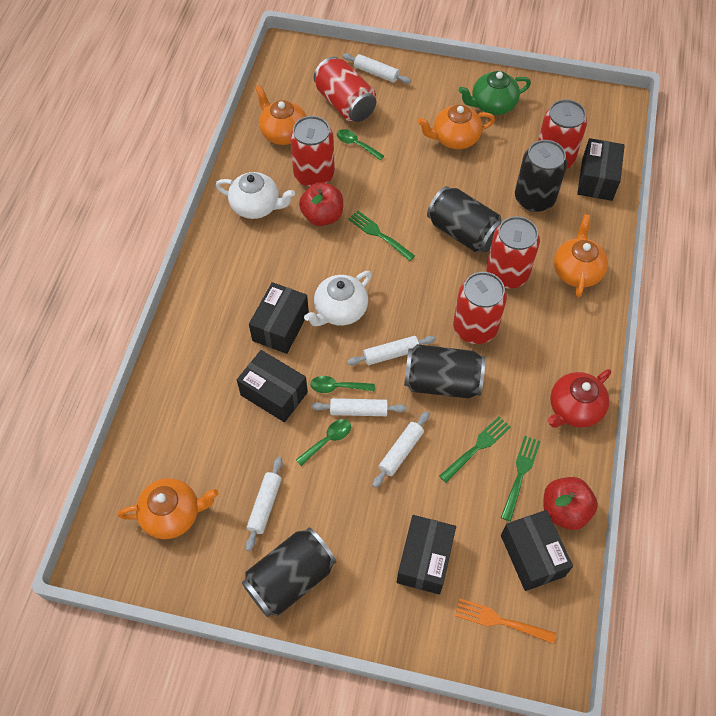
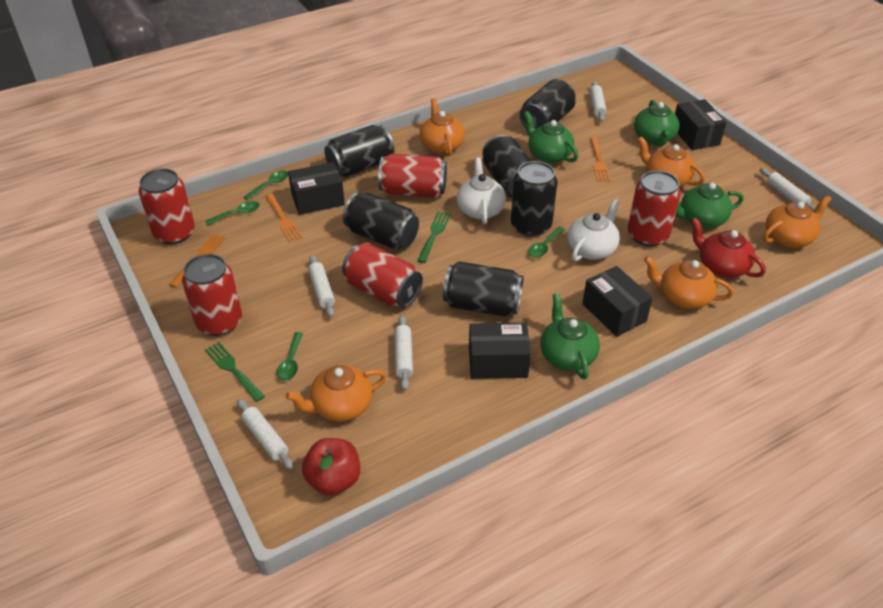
black box: [237,350,308,422] [249,282,309,354] [397,515,456,595] [501,510,573,591] [577,138,625,201] = 5 -> [288,162,345,215] [469,323,531,379] [582,266,653,337] [675,99,727,150] = 4
black can: [242,527,336,617] [404,344,485,398] [427,186,502,253] [515,140,567,212] = 4 -> [324,125,394,177] [343,193,419,250] [443,261,524,317] [482,135,531,197] [511,161,557,237] [520,79,576,129] = 6
green fork: [348,211,415,261] [439,417,511,483] [501,436,541,521] = 3 -> [205,342,265,402] [417,211,451,263] = 2
green spoon: [296,419,351,466] [310,376,375,393] [337,129,384,160] = 3 -> [205,201,260,226] [244,170,288,200] [277,332,303,381] [528,227,565,258] = 4
green teapot: [458,71,531,115] = 1 -> [523,111,578,163] [541,293,600,379] [634,100,680,146] [675,183,744,228] = 4
orange fork: [455,598,556,644] = 1 -> [169,234,226,287] [265,194,302,242] [590,137,610,182] = 3
orange teapot: [118,478,219,539] [255,85,306,145] [417,105,495,149] [554,214,608,298] = 4 -> [285,365,387,422] [420,98,465,156] [637,136,705,187] [644,256,734,309] [763,195,832,248] = 5
red apple: [299,182,343,226] [544,477,598,530] = 2 -> [302,438,360,495] = 1

